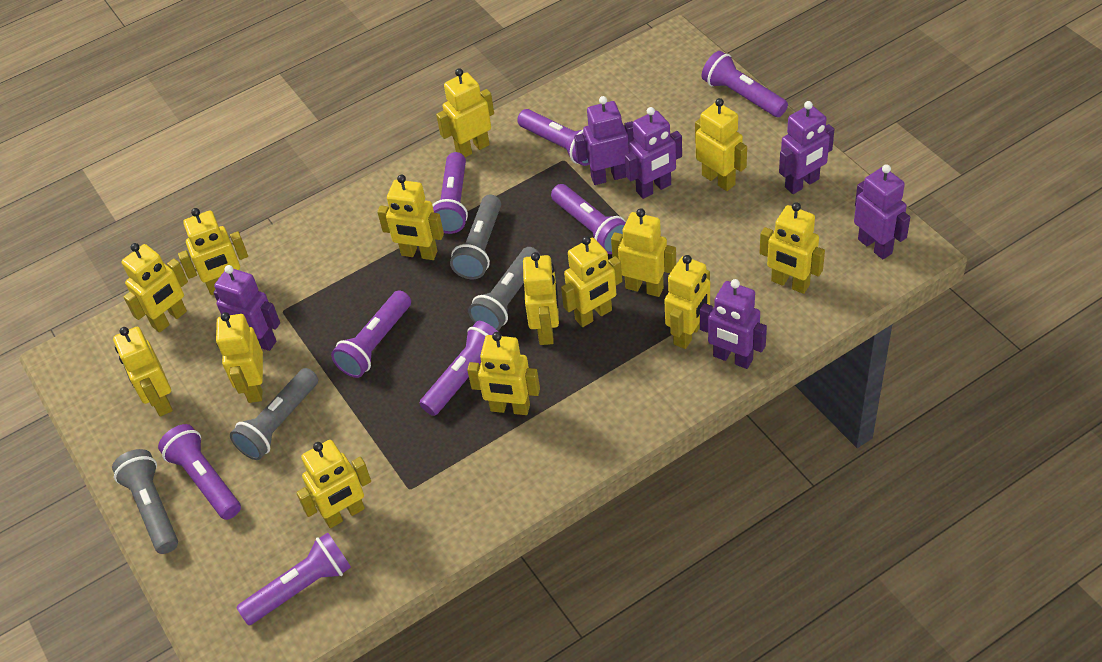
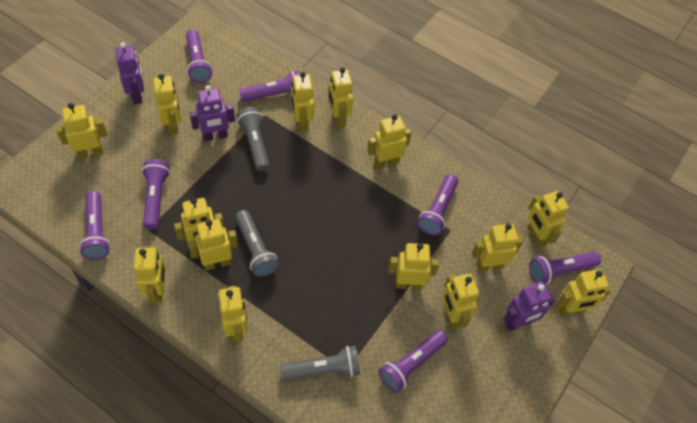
grey flashlight: [112,449,178,554] [230,368,318,460] [450,195,501,279] [468,247,540,331] = 4 -> [235,210,279,277] [236,107,270,172] [280,346,360,381] = 3
purple flashlight: [158,424,241,520] [236,533,351,625] [331,290,411,378] [420,321,498,416] [433,152,468,234] [517,109,590,166] [551,184,626,254] [702,51,788,117] = 8 -> [79,191,110,260] [142,159,170,230] [186,30,212,83] [239,71,300,102] [379,330,448,393] [417,174,458,235] [529,251,601,285] = 7
purple robot: [213,265,280,351] [574,96,634,185] [625,107,682,199] [700,279,767,369] [779,101,834,194] [854,164,910,259] = 6 -> [116,43,144,104] [190,85,235,142] [503,281,555,331] = 3

